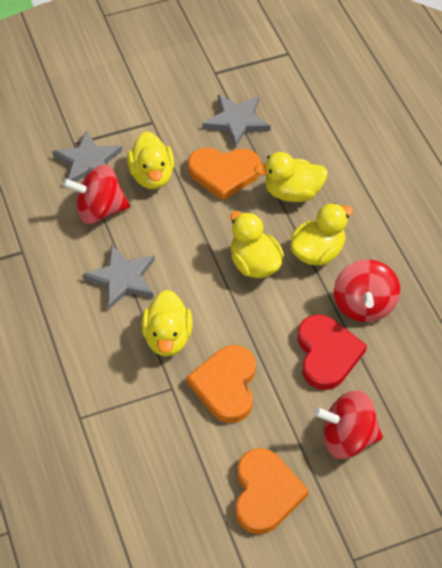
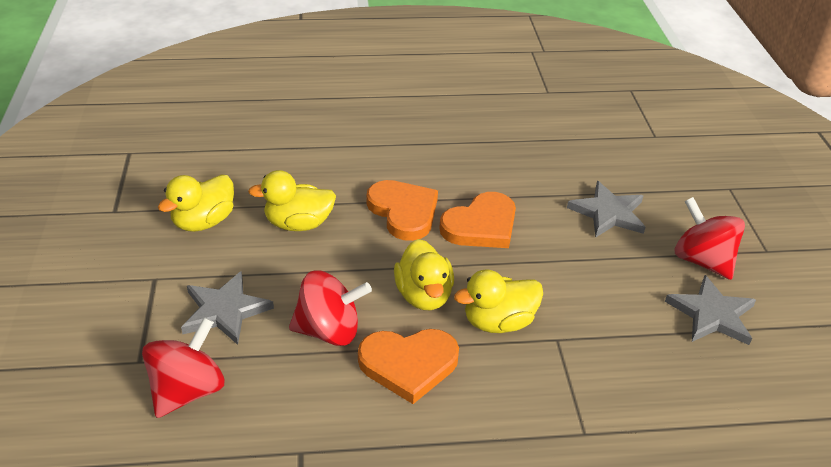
red heart: [297,314,367,390] = 1 -> none = 0
yellow duck: [127,131,174,189] [141,290,193,357] [230,211,284,278] [254,152,328,202] [290,203,353,266] = 5 -> [158,175,234,232] [248,170,336,231] [394,239,454,310] [454,269,543,333] = 4

